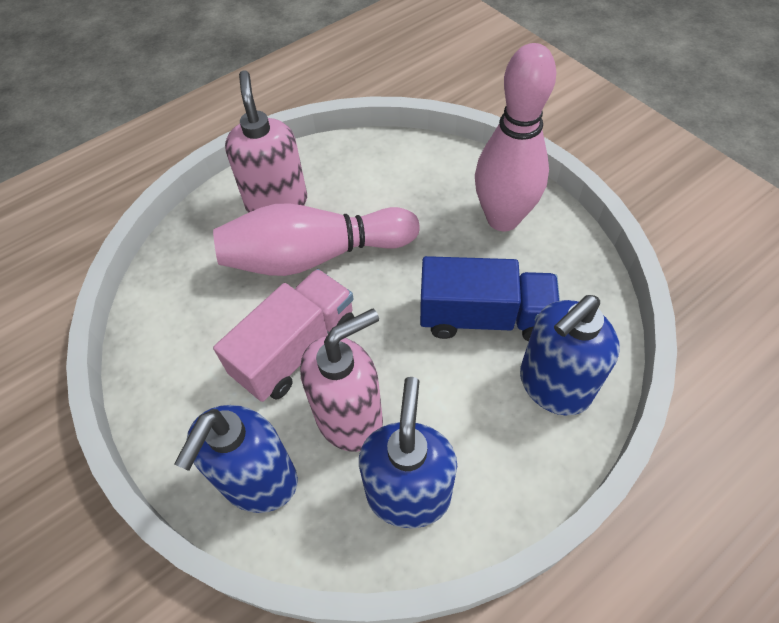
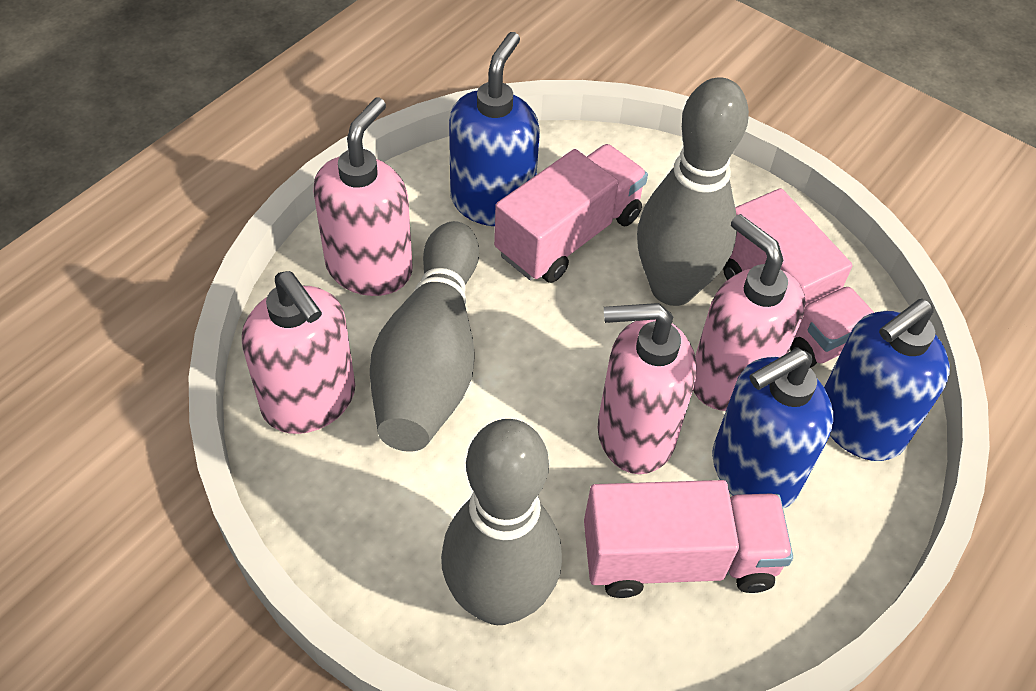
blue truck: [420,256,560,342] = 1 -> none = 0
grey bowling pin: none = 0 -> [370,221,479,452] [441,419,562,625] [637,77,749,306] = 3
pink bowling pin: [213,204,420,276] [475,43,556,231] = 2 -> none = 0
pink soap dispenser: [225,70,307,213] [300,309,383,452] = 2 -> [242,271,355,434] [313,97,413,296] [598,303,696,474] [693,214,806,411] = 4
pink truck: [213,269,354,402] = 1 -> [494,144,648,283] [584,480,793,598] [723,188,874,368] = 3

